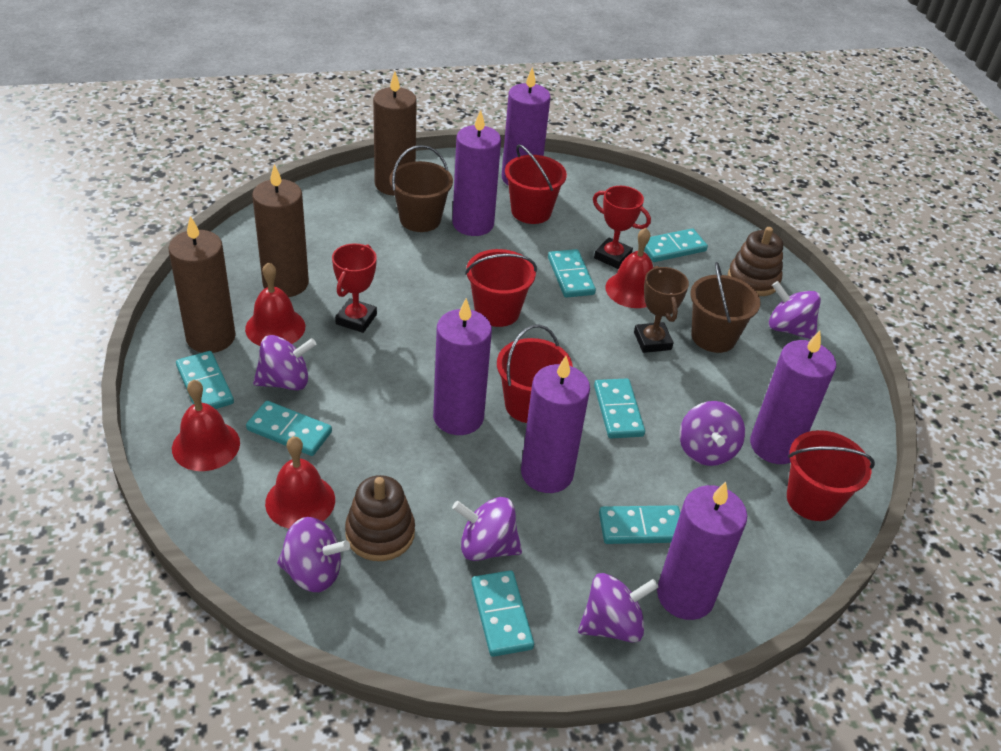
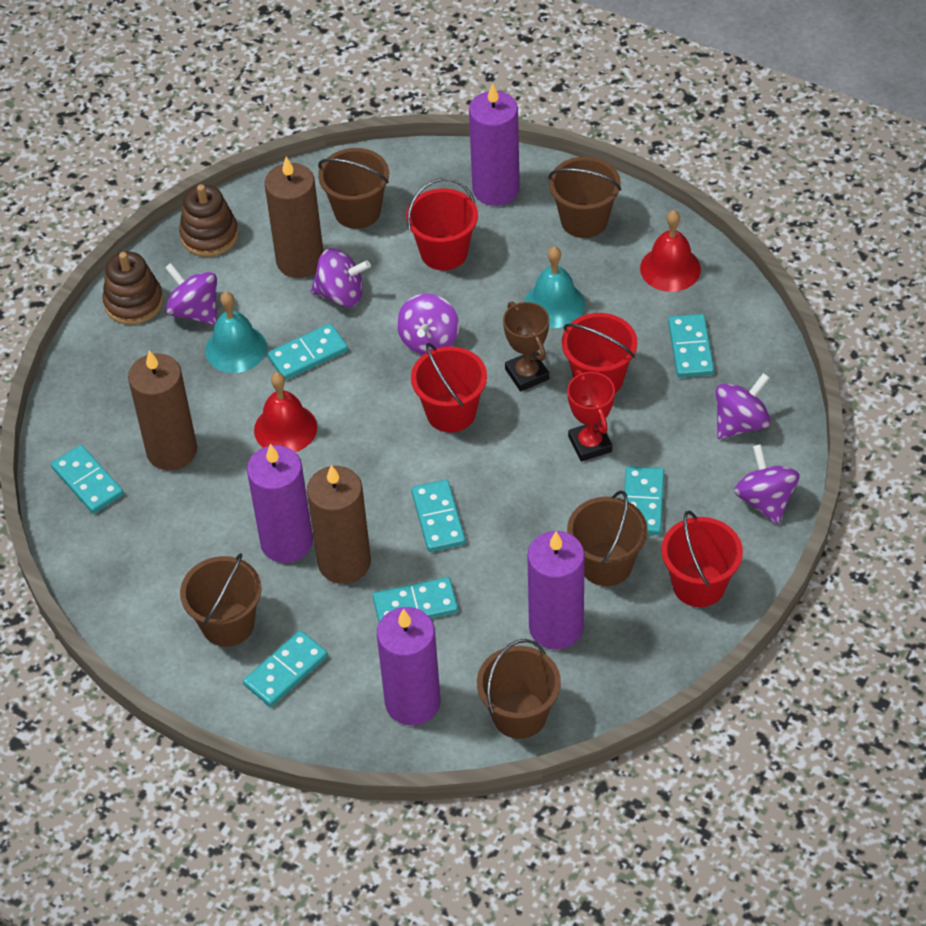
brown bucket: [389,145,453,232] [690,262,760,353] = 2 -> [180,553,261,647] [318,148,389,229] [477,639,561,739] [548,157,621,238] [567,490,648,586] = 5
purple candle: [433,298,492,435] [452,110,501,236] [502,67,551,186] [521,356,590,493] [657,482,747,620] [750,331,836,464] = 6 -> [247,444,313,563] [377,607,440,726] [469,83,520,206] [527,531,585,650] = 4
purple spinning top: [253,335,317,390] [277,517,350,592] [452,497,522,561] [578,573,659,643] [680,401,745,466] [769,281,821,339] = 6 -> [165,263,217,325] [311,248,371,307] [397,294,459,355] [716,373,771,439] [734,444,800,525] = 5
red bell: [172,380,240,471] [245,262,305,346] [265,436,335,528] [605,228,653,308] = 4 -> [254,372,317,452] [640,210,701,292] = 2
red trophy: [332,243,377,333] [593,186,651,269] = 2 -> [567,370,615,462] = 1
turquoise bell: none = 0 -> [205,292,267,373] [524,246,585,328] = 2

